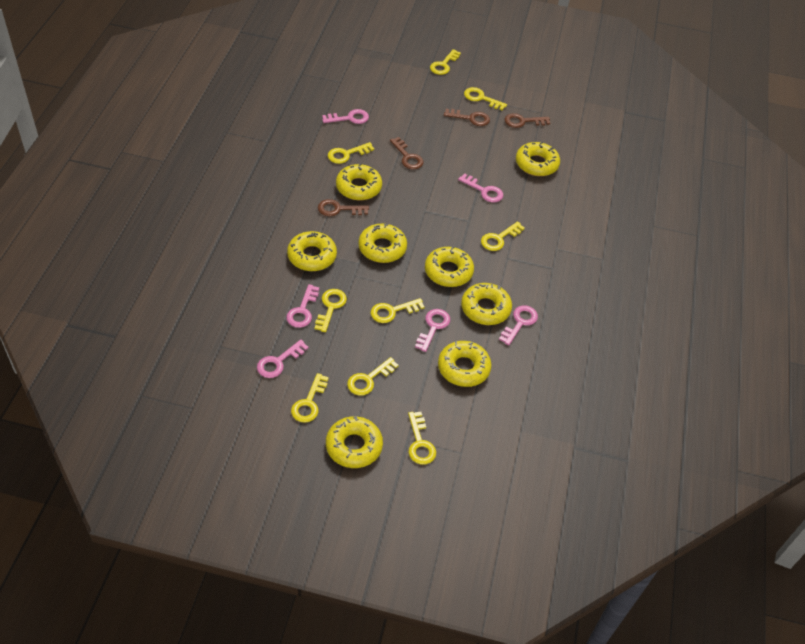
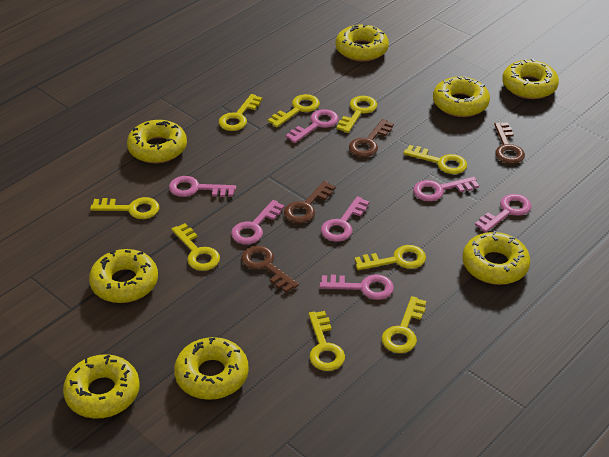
pink key: [257,339,309,378] [286,284,320,328] [322,109,369,124] [415,309,450,352] [458,173,503,202] [499,305,538,345] = 6 -> [169,176,236,197] [231,200,285,244] [286,109,339,143] [319,275,394,300] [321,196,369,242] [413,177,479,201] [475,194,531,233] = 7

